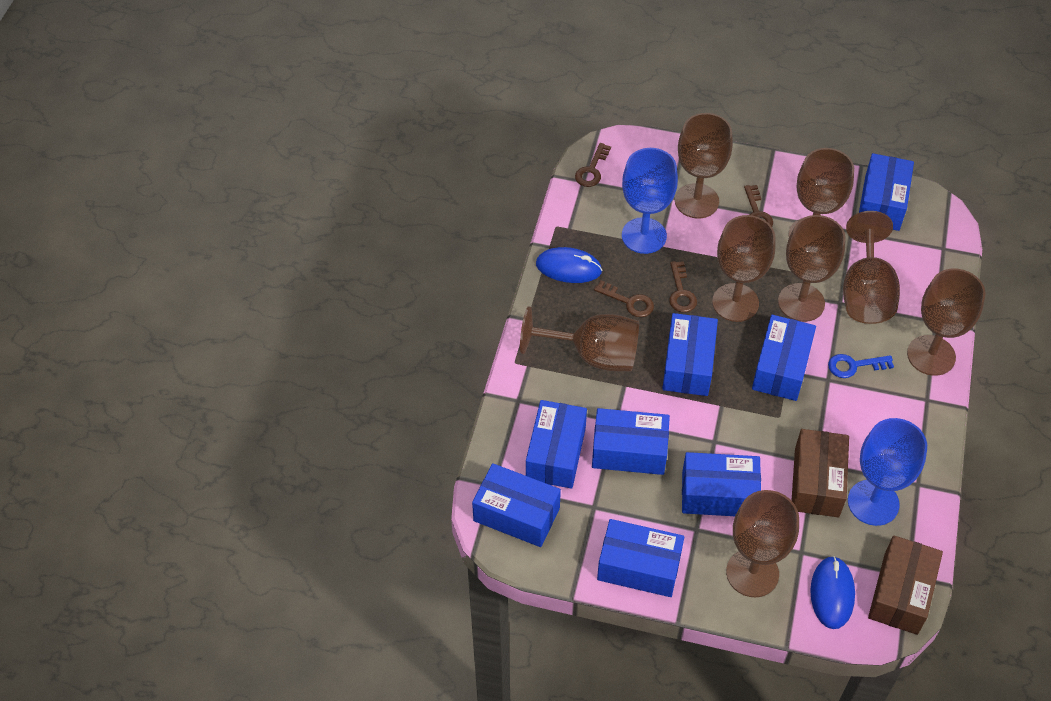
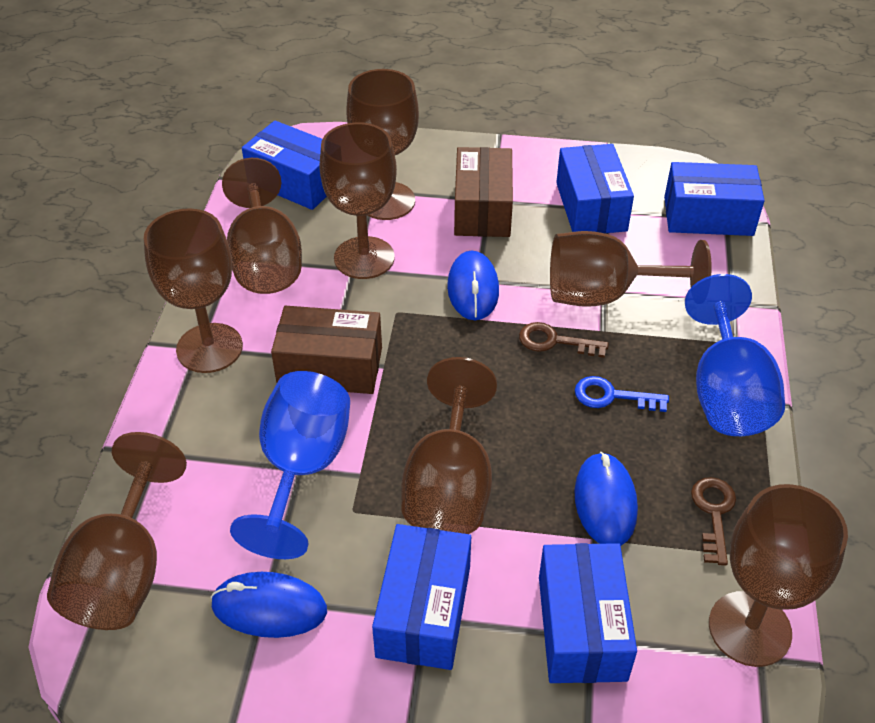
blue box: [472,463,561,547] [526,400,587,489] [592,408,670,475] [597,519,684,597] [662,313,718,396] [682,452,761,516] [752,315,816,401] [859,153,914,231] = 8 -> [242,121,327,210] [372,524,471,670] [539,543,637,683] [556,144,634,233] [664,162,765,236] = 5
blue mouse: [536,247,602,283] [810,556,855,629] = 2 -> [210,572,327,638] [447,251,499,320] [575,452,638,546] = 3
brown key: [575,143,611,187] [594,280,654,317] [669,261,697,312] [744,185,773,226] = 4 -> [519,322,609,358] [691,477,736,566] = 2

